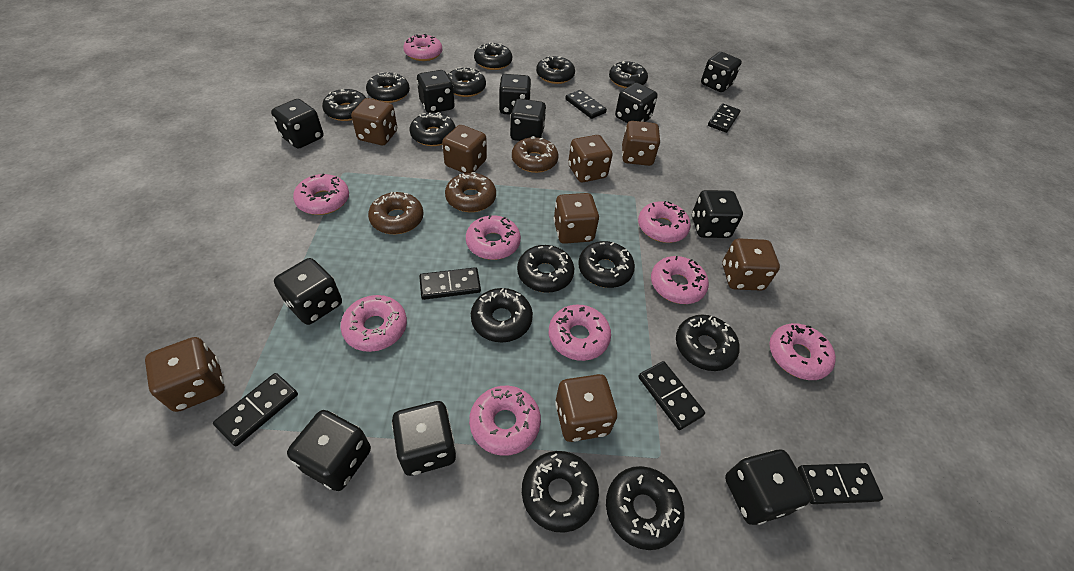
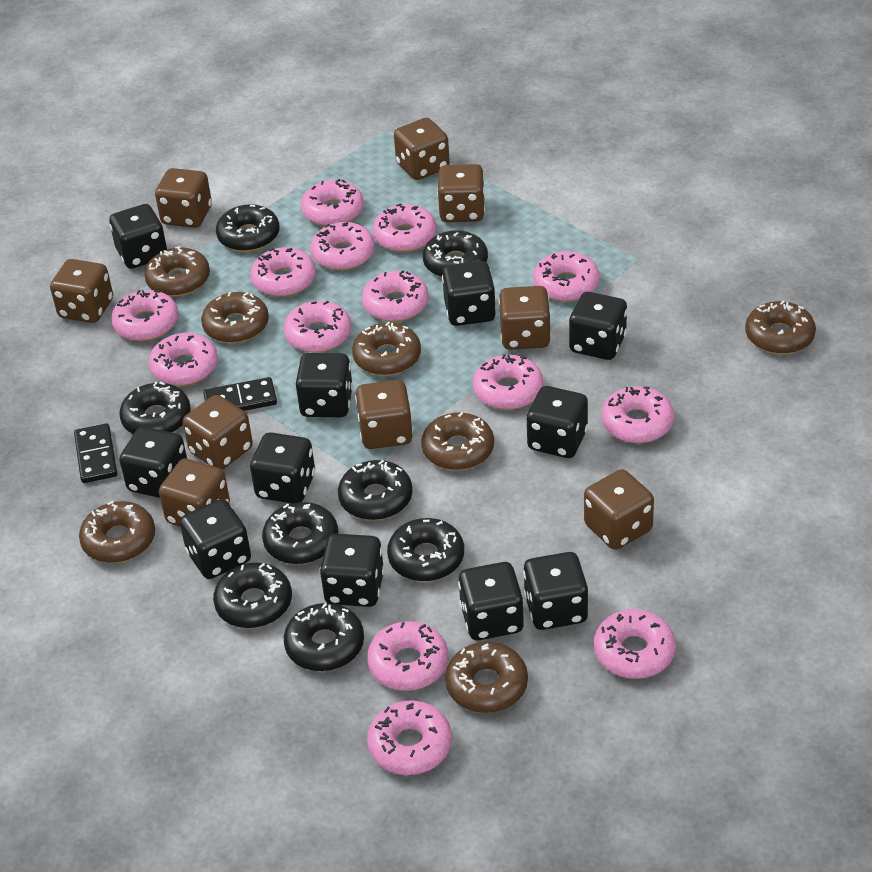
black domino: [213,373,298,446] [419,267,481,300] [565,90,607,119] [638,361,705,430] [708,103,741,133] [798,463,883,504] = 6 -> [74,423,117,483] [203,377,277,411] = 2
black donut: [322,89,366,121] [366,72,410,103] [410,112,456,146] [447,67,486,97] [471,288,533,342] [474,42,512,70] [517,245,574,293] [522,451,599,533] [536,56,575,84] [578,241,635,288] [606,466,685,550] [609,61,648,88] [676,315,740,371] = 13 -> [119,382,191,434] [213,563,292,628] [216,204,280,252] [262,502,338,564] [284,603,364,671] [338,460,413,520] [387,518,464,581] [423,230,488,277] = 8
brown dice: [145,337,225,412] [351,98,397,145] [442,125,487,173] [553,193,599,244] [555,374,617,442] [568,135,613,182] [622,121,660,166] [722,238,780,291] = 8 -> [50,259,113,323] [155,168,212,228] [159,458,230,527] [183,395,253,470] [355,380,413,449] [394,118,450,180] [437,164,485,222] [499,286,551,350] [584,469,654,550] = 9
brown donut: [368,192,424,234] [445,172,496,212] [512,137,558,173] = 3 -> [79,501,155,563] [144,246,210,297] [201,292,269,343] [352,322,421,376] [421,412,494,470] [445,642,528,713] [745,300,816,354] = 7
pink donut: [293,173,349,215] [340,295,407,352] [404,34,442,61] [466,215,521,260] [469,386,541,456] [549,304,611,361] [638,201,691,243] [651,256,709,304] [769,323,836,380] = 9 -> [111,290,179,341] [149,333,218,386] [250,247,316,297] [284,301,352,353] [301,179,364,226] [310,222,375,270] [362,270,429,322] [367,621,449,691] [367,700,452,775] [373,203,437,252] [473,354,544,410] [533,251,600,302] [594,609,676,679] [601,386,674,443] = 14

